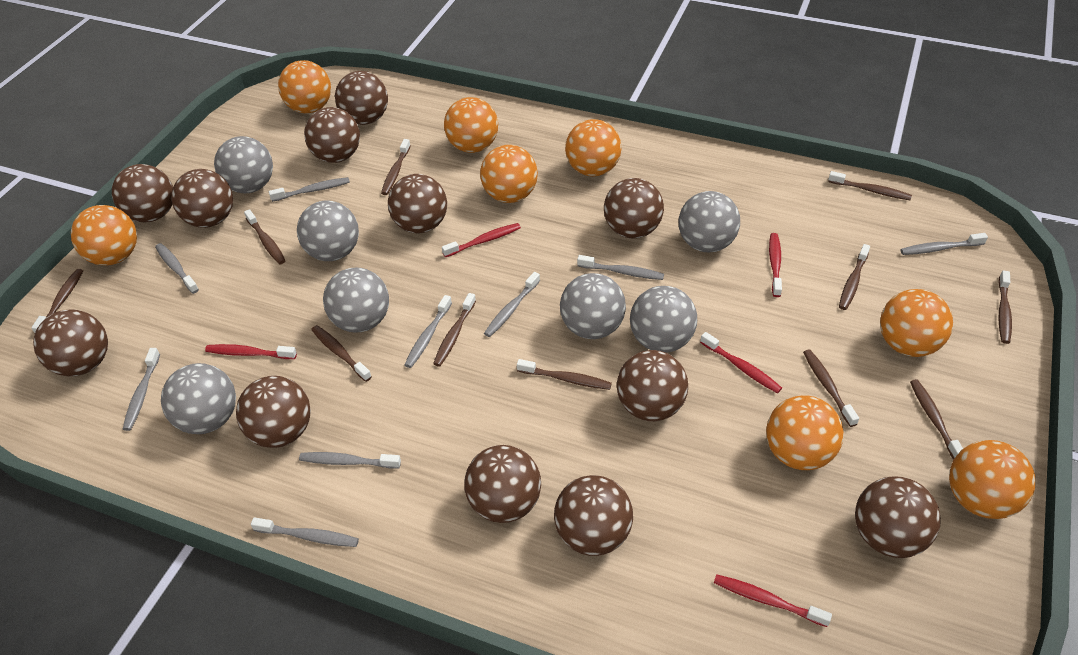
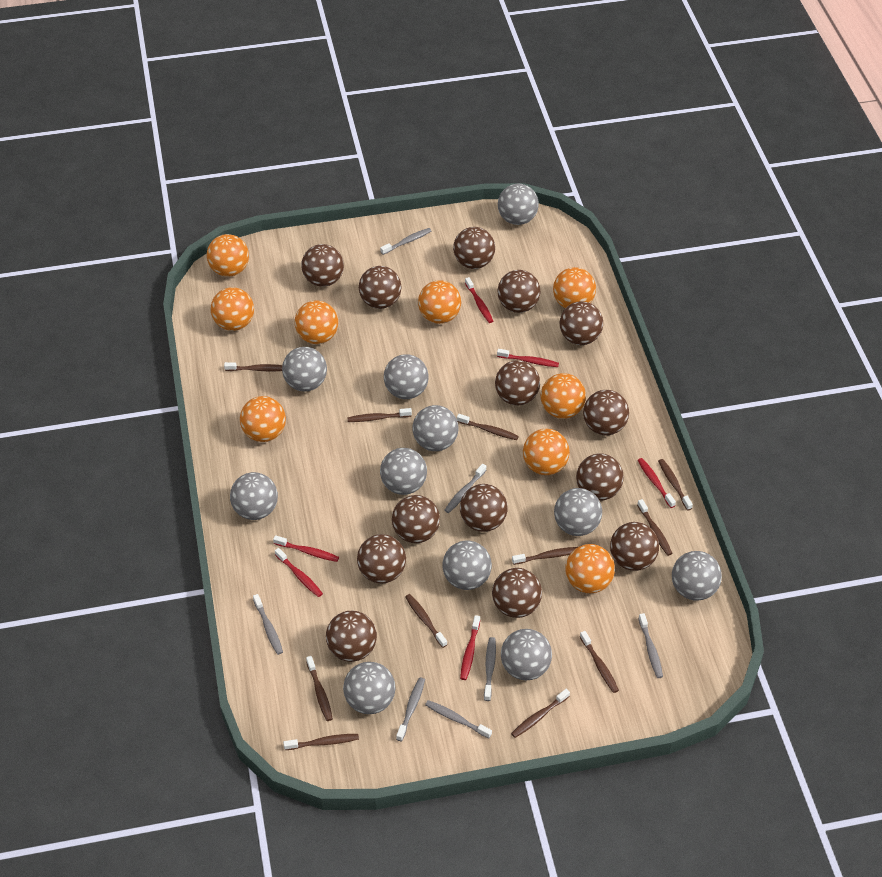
brown ball: [33,310,108,377] [112,164,173,222] [171,169,233,228] [236,376,311,448] [304,107,360,163] [335,71,388,125] [388,174,447,233] [464,445,541,523] [554,475,633,556] [604,178,664,238] [617,350,688,421] [855,476,941,558] = 12 -> [301,244,344,287] [326,611,377,662] [357,534,406,584] [359,266,402,309] [392,495,440,543] [453,227,495,269] [460,484,508,532] [492,568,542,618] [495,360,540,405] [497,270,541,313] [559,301,603,345] [576,453,624,501] [583,390,629,435] [610,522,659,571] = 14
grey ball: [161,363,236,434] [214,136,273,193] [297,200,359,261] [323,268,389,333] [560,273,626,339] [630,286,697,353] [679,191,740,252] = 7 -> [230,472,278,520] [282,347,327,391] [343,662,396,714] [380,448,427,495] [384,354,429,399] [412,405,459,451] [442,541,492,590] [498,184,539,225] [501,629,552,680] [554,488,602,536] [672,551,722,601] = 11
grey toothbrush: [123,348,160,431] [155,243,199,294] [251,517,359,547] [269,177,350,202] [299,452,401,468] [405,295,452,368] [484,272,540,337] [577,255,664,280] [900,233,988,255] = 9 -> [253,594,283,655] [380,228,431,255] [396,677,425,741] [425,700,492,738] [444,464,486,513] [484,637,496,701] [638,613,663,678] = 7
orange ball: [71,205,137,265] [278,60,331,113] [444,97,498,153] [480,145,538,203] [565,119,621,176] [766,395,844,470] [880,289,953,357] [949,440,1035,519] = 8 -> [207,234,249,277] [211,287,254,331] [240,396,286,442] [295,301,338,344] [418,280,461,324] [523,429,570,475] [540,373,586,419] [553,267,596,308] [565,544,615,593] = 9
red toothbrush: [205,344,297,359] [442,223,521,257] [700,332,782,393] [714,575,832,627] [769,233,782,297] = 5 -> [273,535,339,562] [275,548,323,597] [460,615,480,680] [465,277,493,323] [497,349,559,367] [638,458,676,508] = 6

